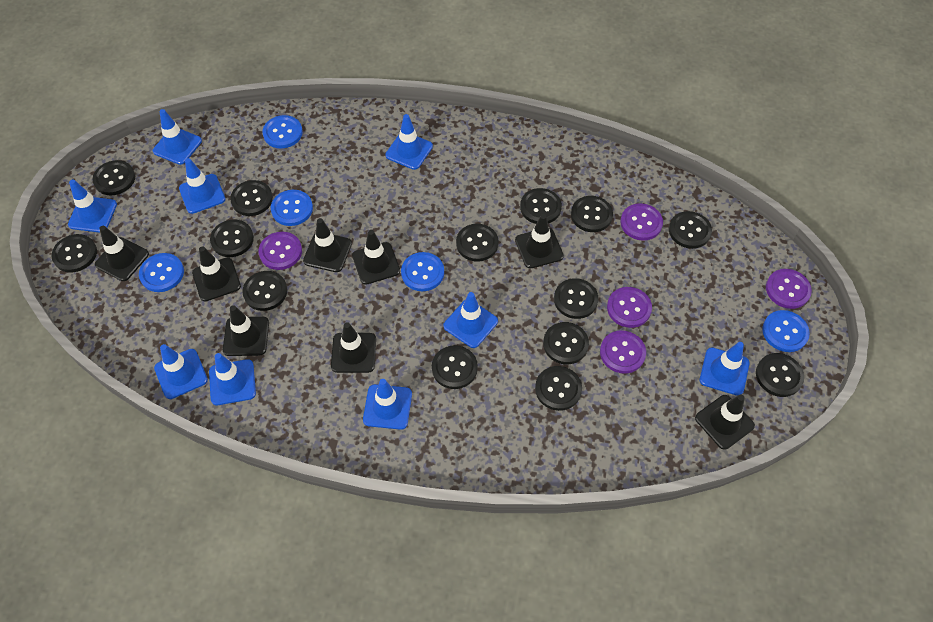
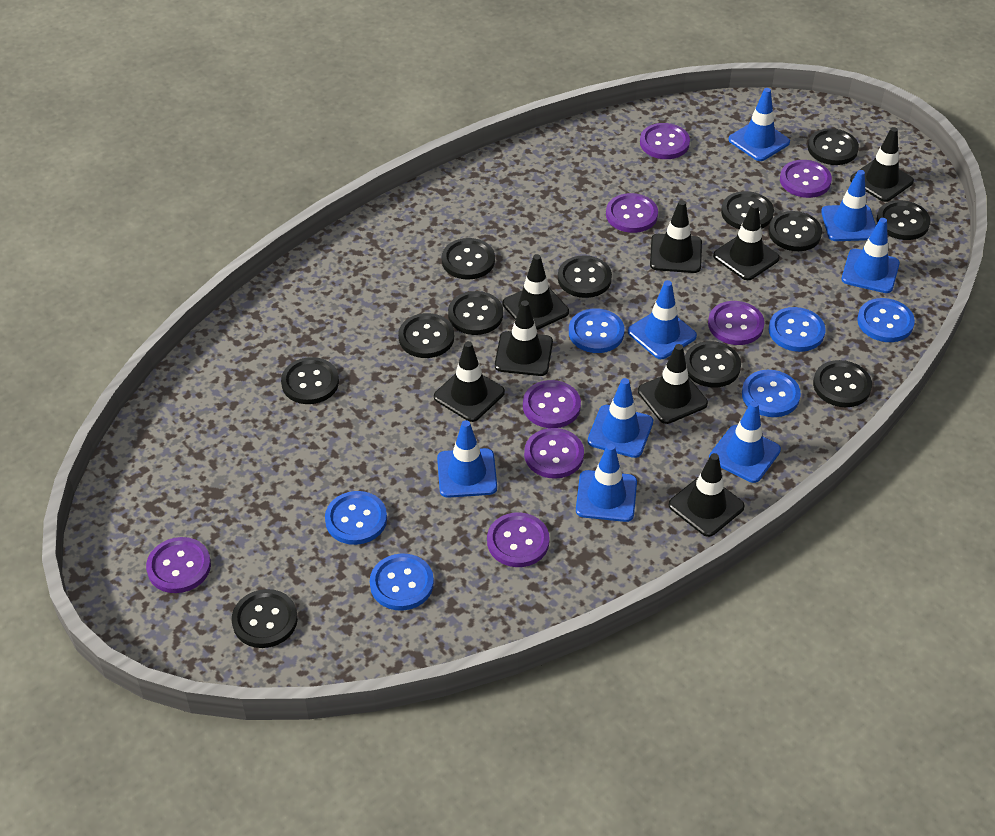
black button: [52,234,97,272] [92,160,135,195] [210,220,254,257] [230,180,273,216] [242,271,287,311] [432,345,478,389] [456,224,499,262] [520,188,562,224] [535,366,582,411] [543,322,589,365] [554,278,598,319] [571,196,613,232] [669,211,712,249] [756,353,804,397] = 14 -> [232,589,298,648] [281,357,339,404] [398,313,454,358] [442,238,495,280] [448,291,503,335] [558,255,612,298] [685,341,741,387] [721,191,774,229] [769,211,822,251] [808,128,859,165] [813,360,872,407] [876,200,931,240] = 12
blue button: [139,253,184,292] [262,115,303,148] [271,190,313,226] [401,252,444,291] [762,310,810,352] = 5 -> [325,491,387,545] [370,554,434,611] [569,308,625,353] [742,370,801,417] [769,307,825,352] [857,298,915,342] = 6
blue traffic cone: [68,179,117,233] [153,109,202,165] [154,344,208,399] [179,158,226,214] [209,353,256,405] [363,379,412,430] [385,114,433,170] [443,292,498,348] [700,342,750,396] = 9 -> [437,420,497,498] [576,444,637,522] [588,378,653,458] [628,280,697,359] [709,401,781,483] [728,88,790,161] [821,170,876,241] [842,218,900,293] = 8
purple button: [259,232,302,270] [600,330,646,373] [607,287,652,328] [620,203,663,241] [766,269,812,309] = 5 -> [146,537,211,593] [487,512,550,567] [523,380,581,428] [524,428,584,479] [606,193,658,233] [640,123,690,159] [708,301,765,345] [780,160,832,198] = 8

